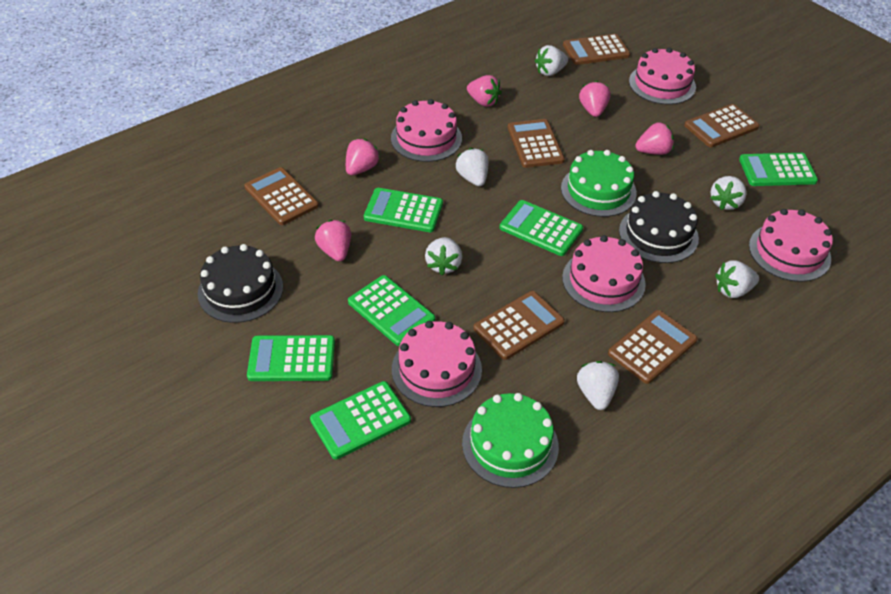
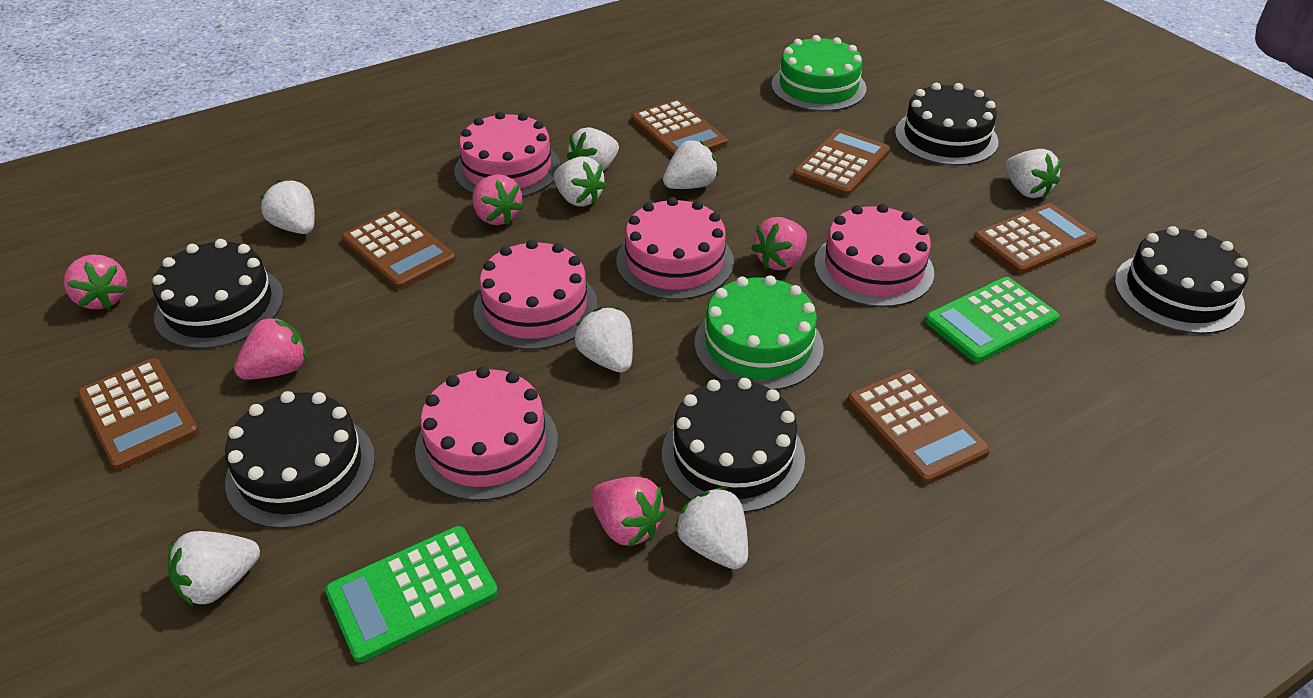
black cake: [198,244,283,323] [619,191,699,263] = 2 -> [152,239,284,349] [225,391,375,529] [662,378,805,513] [895,83,999,166] [1115,226,1249,334] = 5
green calculator: [247,335,335,381] [310,381,411,460] [348,275,435,346] [364,188,443,232] [500,200,583,256] [739,153,818,186] = 6 -> [325,526,498,663] [925,277,1059,363] = 2
white strawberry: [425,237,462,275] [456,148,488,186] [535,45,568,76] [577,361,619,410] [710,176,747,210] [715,260,759,298] = 6 -> [168,531,260,606] [260,180,315,234] [554,156,607,207] [567,127,619,171] [574,307,633,373] [663,140,719,189] [675,487,748,569] [1005,149,1061,198] = 8

